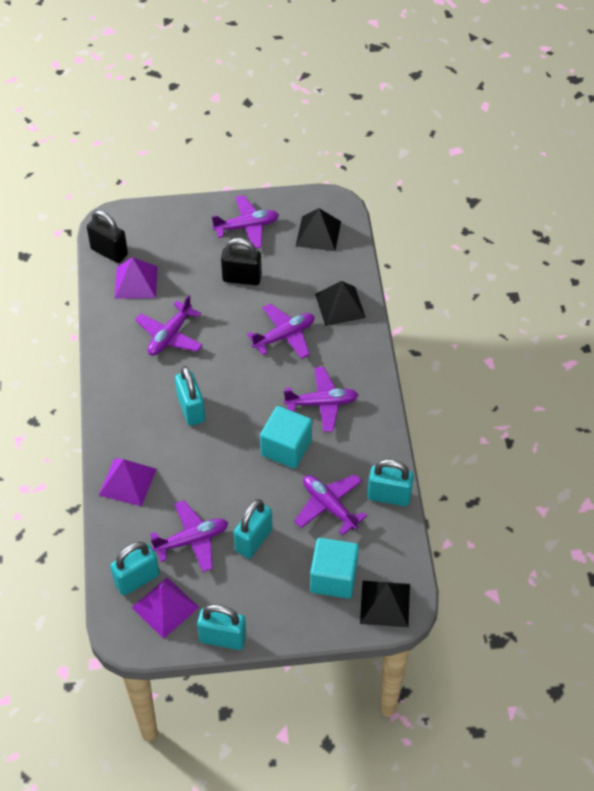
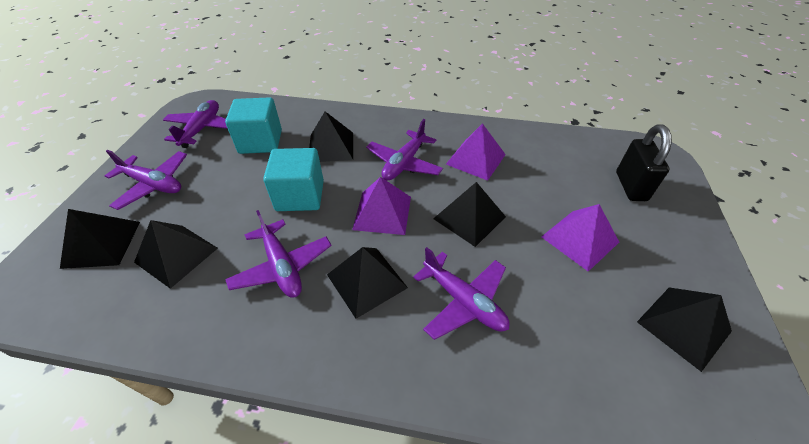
black padlock: [87,210,128,263] [221,238,262,285] = 2 -> [616,124,672,201] = 1
black pyramid: [296,208,341,251] [315,281,366,326] [360,581,410,627] = 3 -> [60,209,140,269] [134,220,218,289] [309,111,353,162] [327,247,408,319] [433,182,506,247] [637,287,732,372] = 6
purple plane: [135,295,203,356] [150,500,228,572] [212,195,279,248] [247,303,315,359] [284,367,358,432] [294,474,367,535] = 6 -> [105,150,187,210] [163,100,228,148] [225,210,332,298] [366,119,443,181] [413,247,510,340] = 5
turquoise padlock: [110,541,159,596] [175,366,205,426] [197,604,246,650] [234,499,273,558] [367,459,414,506] = 5 -> none = 0

